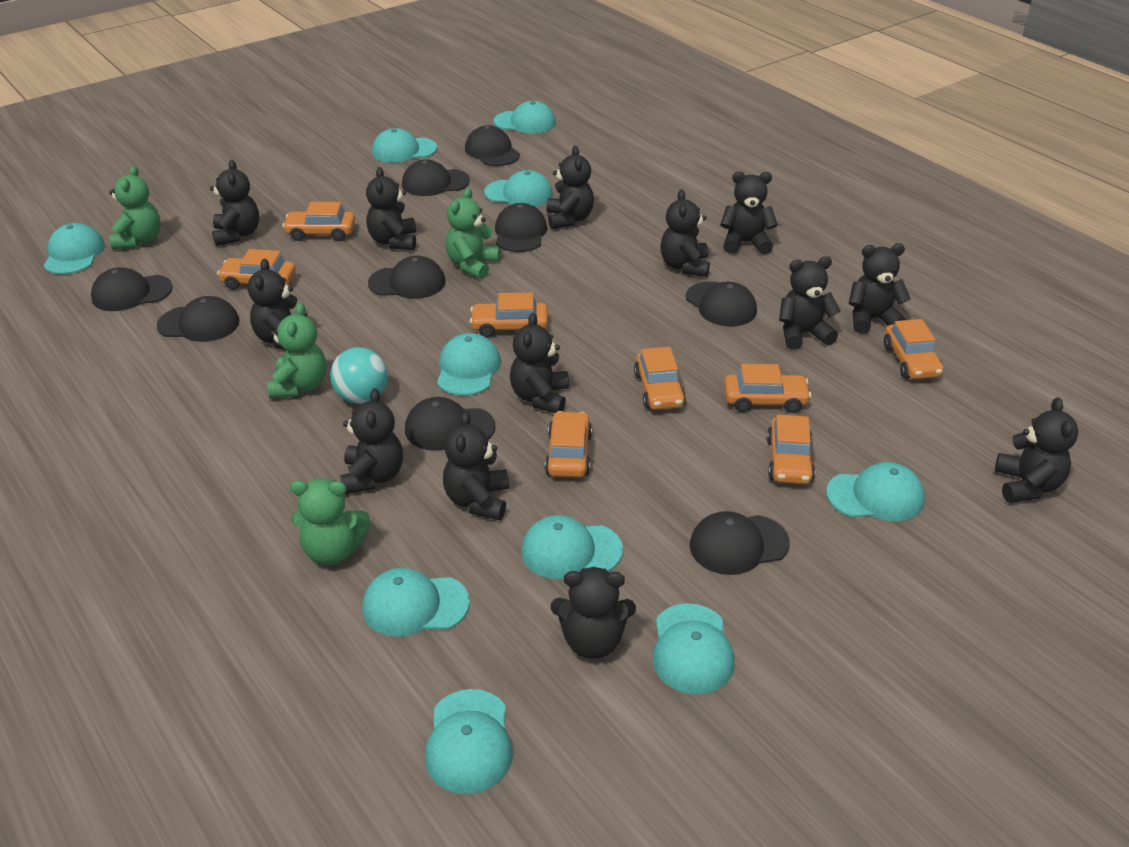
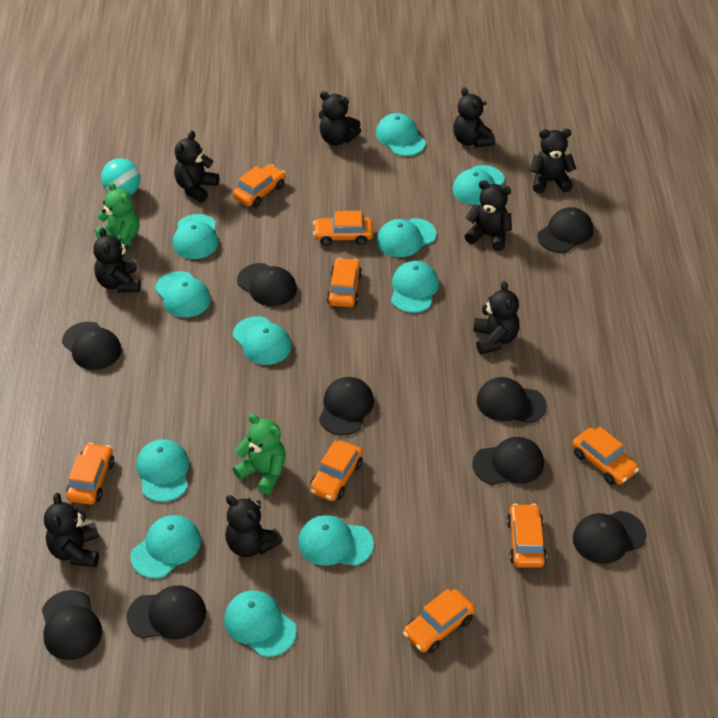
black teddy bear: [210,160,259,246] [248,259,308,350] [340,388,403,494] [366,167,416,250] [443,411,509,520] [510,313,569,413] [546,146,594,229] [551,567,636,659] [660,190,710,277] [720,171,778,254] [779,256,841,350] [849,243,911,334] [995,397,1078,503] = 13 -> [44,493,99,568] [93,227,140,293] [174,131,219,202] [225,495,283,557] [319,91,361,146] [453,87,495,148] [464,180,512,251] [473,281,520,355] [530,129,577,193] = 9
green teddy bear: [109,166,161,250] [267,303,327,399] [290,478,370,565] [446,188,500,279] = 4 -> [95,182,139,246] [233,414,286,494] = 2
turquoise cap: [44,223,105,274] [362,568,470,637] [372,128,437,163] [425,689,513,794] [437,333,501,396] [484,170,553,207] [494,101,556,134] [521,515,623,579] [653,603,734,694] [826,462,925,521] = 10 -> [130,515,201,578] [136,439,189,502] [155,271,211,318] [173,214,219,259] [224,590,297,657] [233,316,292,365] [298,515,374,566] [376,113,426,156] [377,218,436,257] [391,261,439,313] [452,165,505,205] = 11

